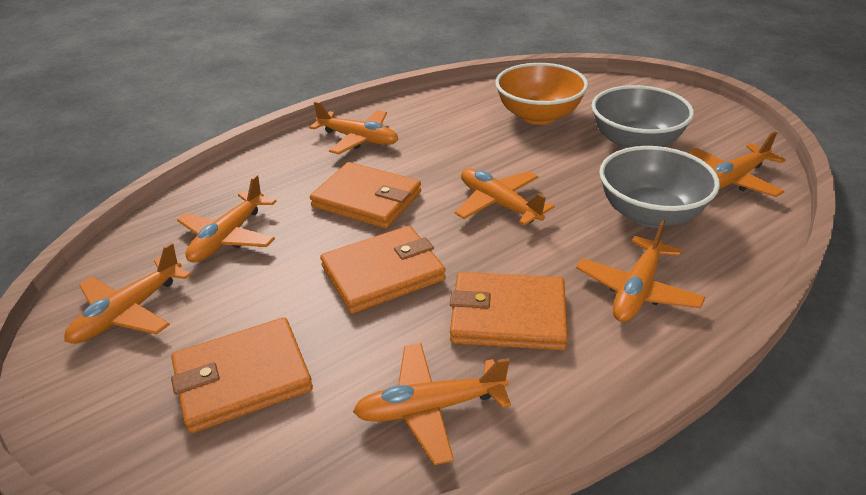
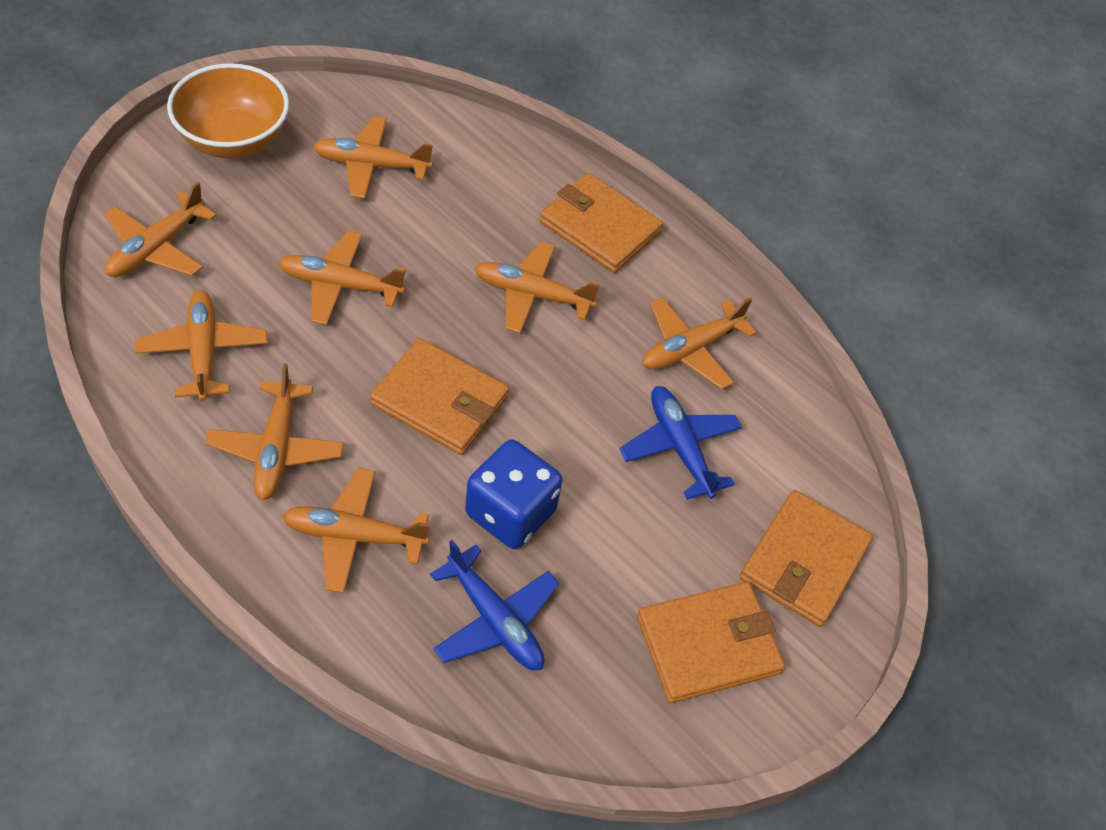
blue dice: none = 0 -> [465,440,562,549] = 1
blue plane: none = 0 -> [430,540,559,670] [620,386,742,500] = 2
grey bowl: [592,85,694,149] [599,146,720,228] = 2 -> none = 0
orange plane: [64,243,191,344] [177,175,276,263] [309,101,398,154] [353,343,511,465] [455,168,554,226] [576,220,705,322] [688,131,786,197] = 7 -> [104,182,217,277] [135,290,268,401] [205,363,344,500] [278,231,406,325] [282,468,430,593] [313,116,433,199] [474,241,600,333] [642,297,756,390] = 8

